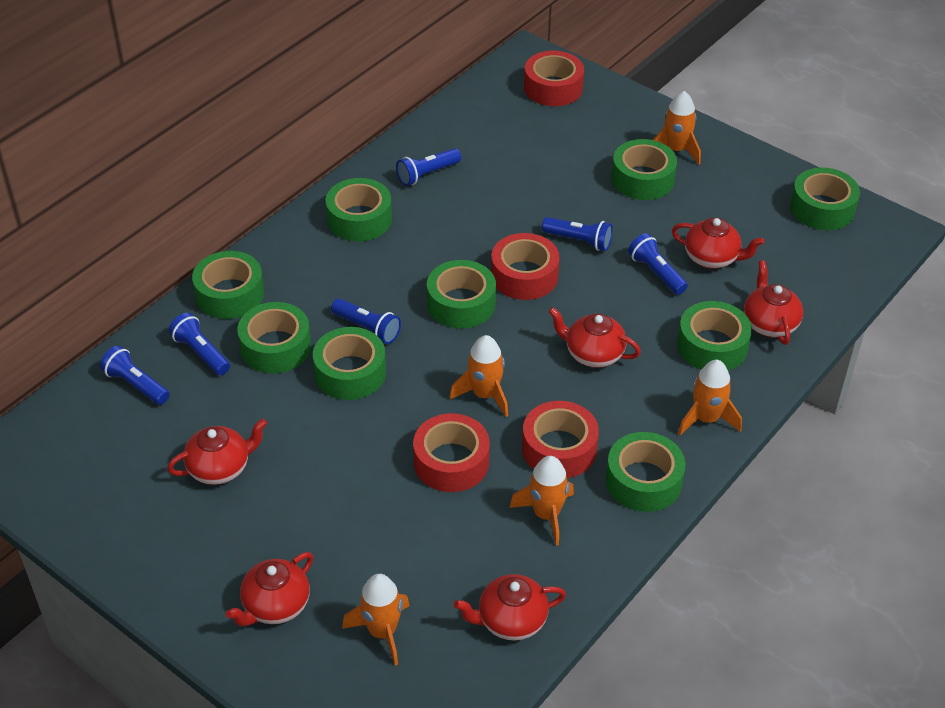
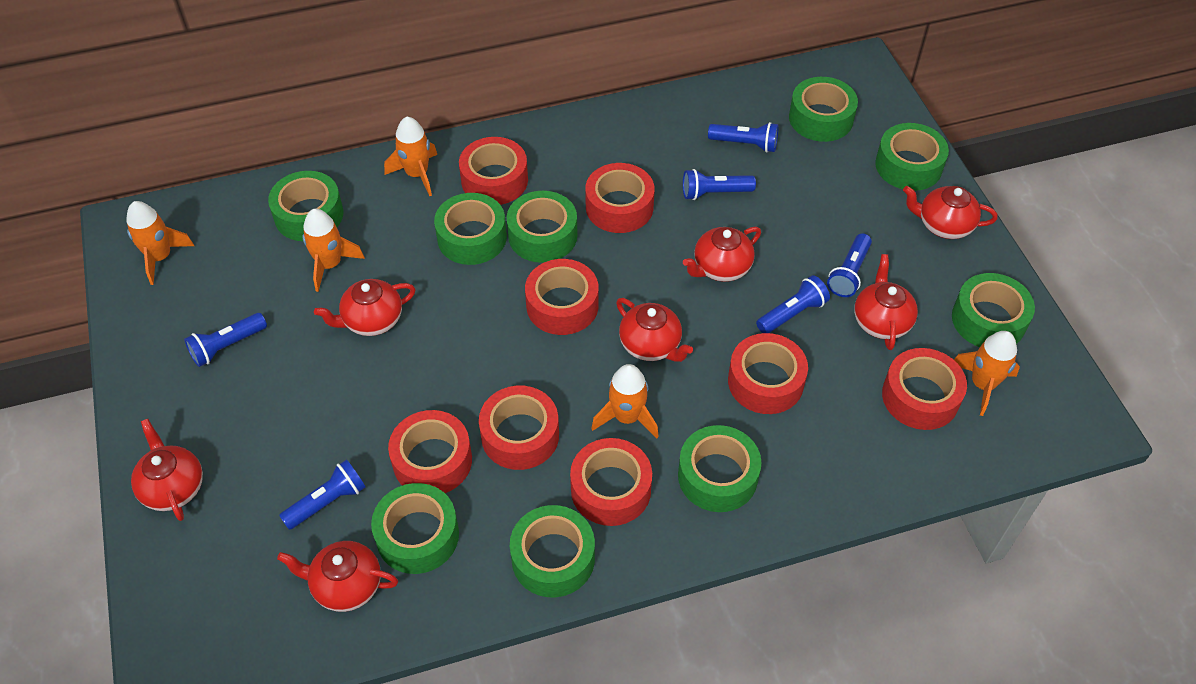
red tape: [413,413,490,492] [491,233,560,300] [522,401,599,478] [524,51,584,106] = 4 -> [388,410,472,493] [459,137,528,205] [479,386,559,470] [525,259,599,335] [570,438,652,526] [585,163,655,233] [728,333,808,414] [882,348,967,430] = 8
red teapot: [168,419,267,485] [226,552,313,626] [454,574,566,641] [548,307,641,368] [672,218,764,269] [744,260,803,345] = 6 -> [131,419,203,521] [277,541,398,612] [314,279,416,336] [616,298,693,362] [683,227,761,282] [854,254,918,350] [903,186,997,239] = 7

